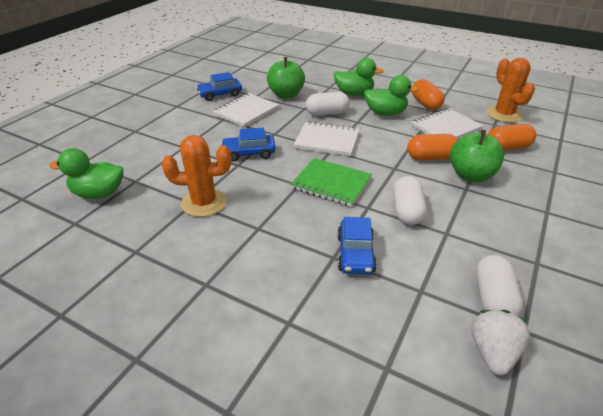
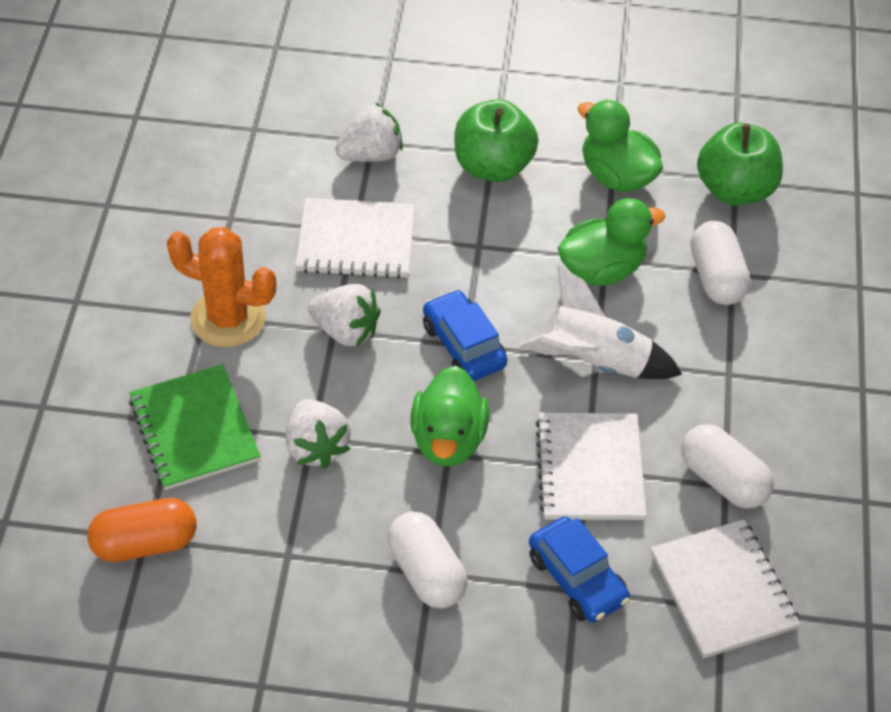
blue car: [196,72,242,101] [221,128,276,161] [337,217,377,274] = 3 -> [423,289,507,381] [529,516,630,623] = 2
orange cactus: [162,135,231,217] [487,58,535,123] = 2 -> [167,227,277,347] = 1
orange capsule: [407,134,458,160] [412,79,445,110] [488,124,536,151] = 3 -> [87,498,197,562] = 1
white rocket: none = 0 -> [518,265,682,379] = 1
white strawberry: [471,310,530,375] = 1 -> [285,399,351,469] [308,284,381,347] [335,102,403,162] = 3

